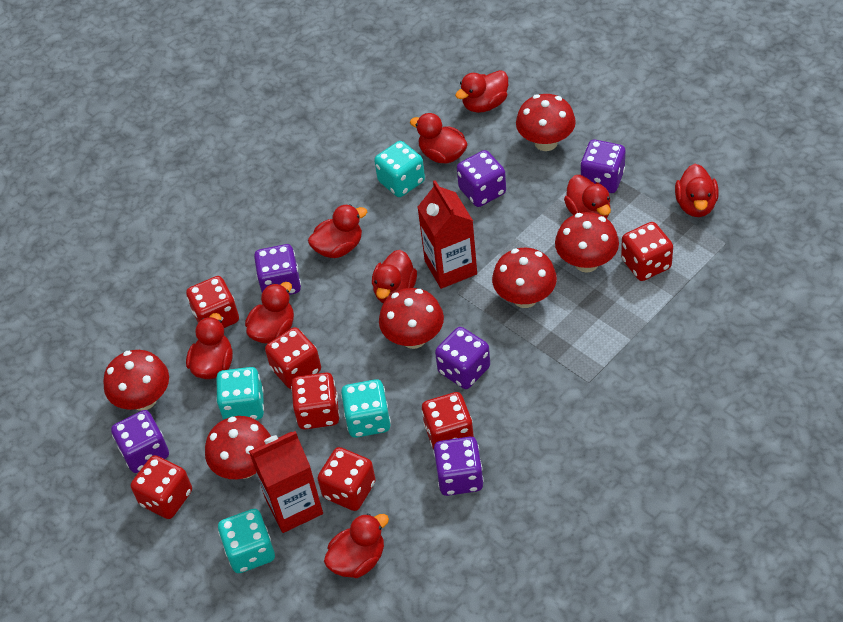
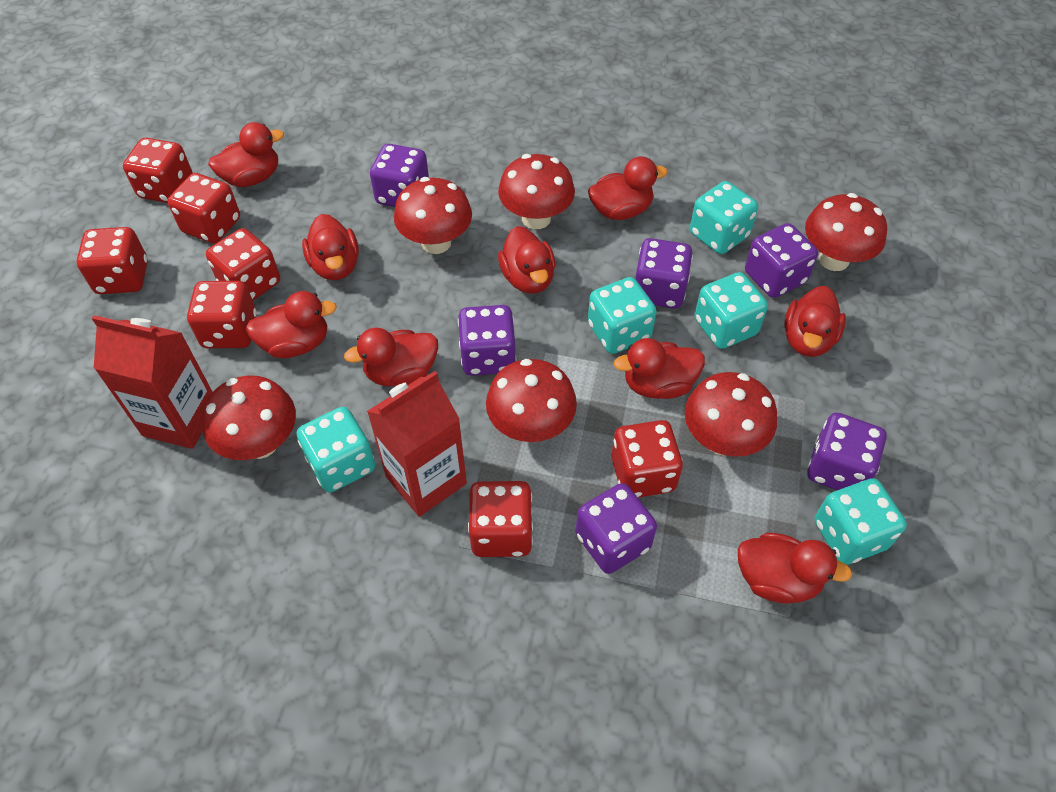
turquoise dice: [216,367,264,420] [218,509,275,573] [341,379,391,438] [374,141,425,197] = 4 -> [297,407,375,492] [588,277,657,354] [690,181,758,254] [695,272,768,349] [815,478,907,565] = 5

